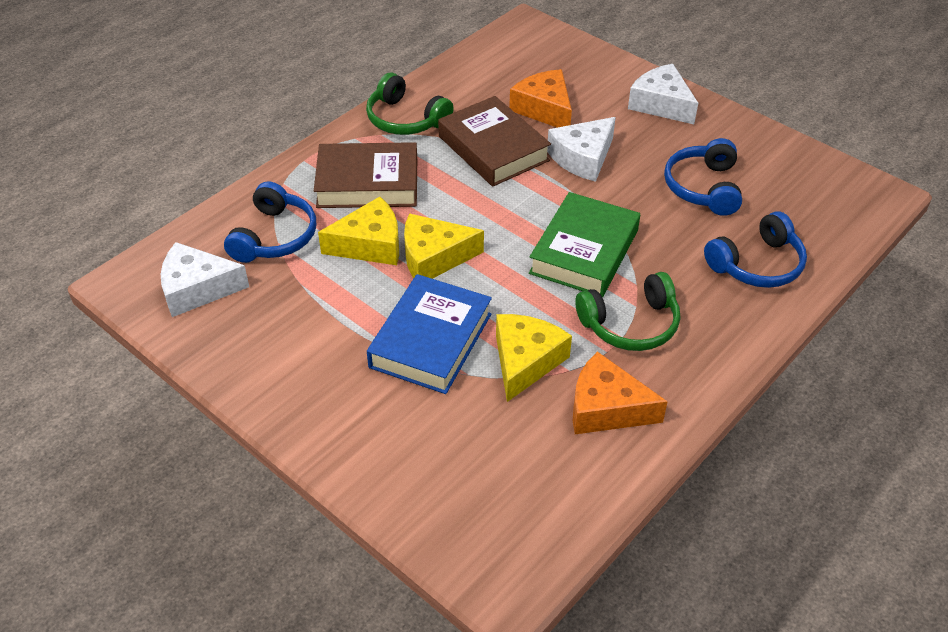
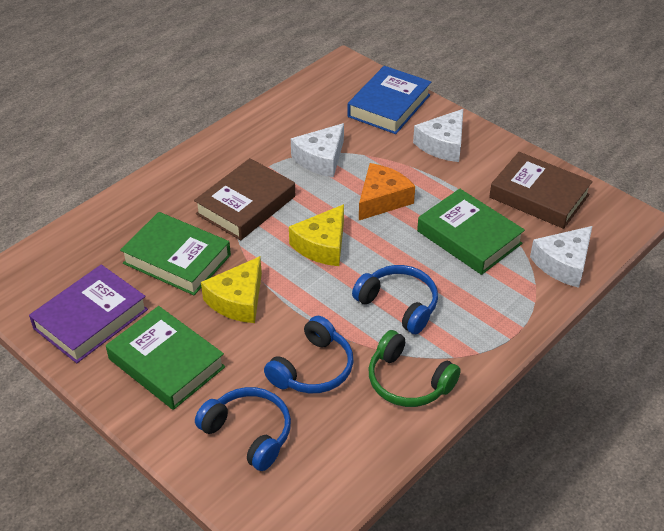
green book: [529,192,640,297] = 1 -> [106,306,225,410] [120,212,231,295] [417,189,525,275] = 3
green headphones: [366,73,454,135] [576,272,680,351] = 2 -> [368,330,461,407] = 1
orange cheese: [509,69,572,128] [573,351,668,434] = 2 -> [359,163,415,220] = 1
purple book: none = 0 -> [29,264,148,363] = 1
yellow cheese: [318,197,399,265] [404,213,484,279] [496,314,572,402] = 3 -> [201,256,262,323] [289,204,344,266] = 2

